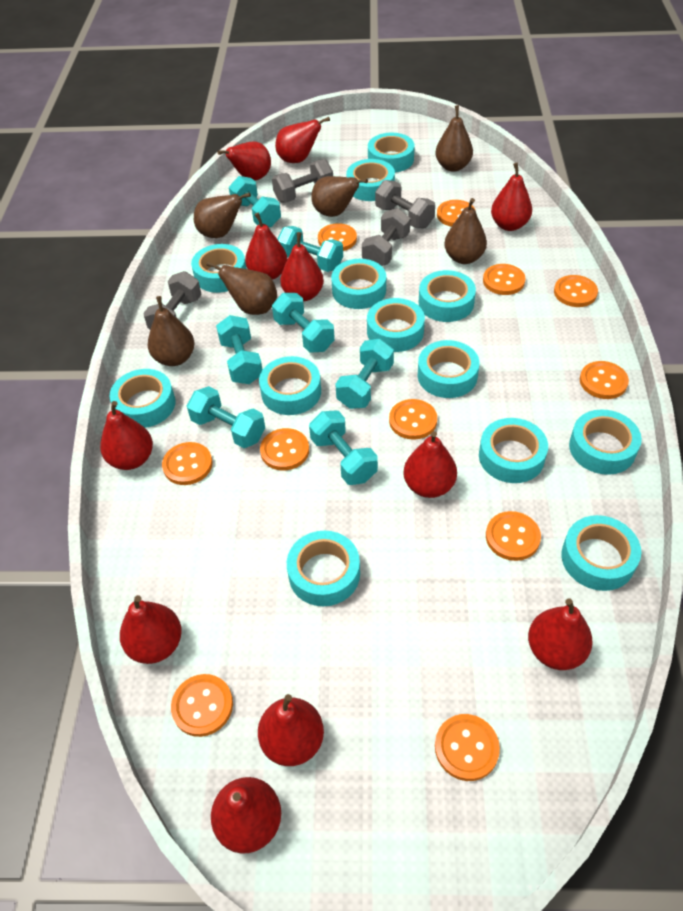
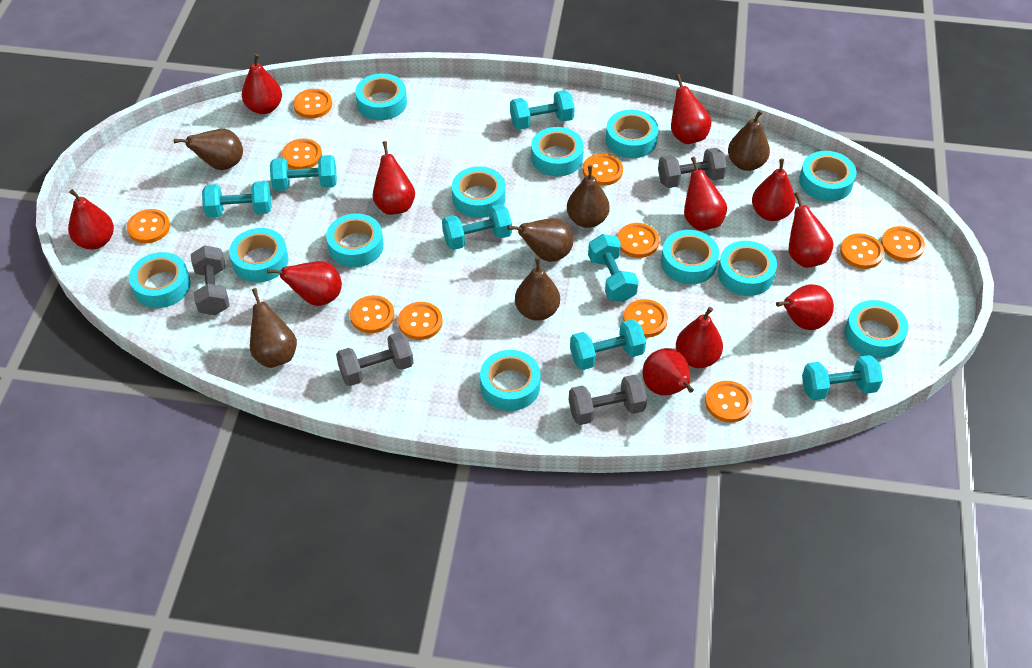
turquoise tape: [110,369,175,428] [191,244,247,293] [259,356,321,415] [287,531,360,606] [331,259,386,309] [346,159,395,201] [367,298,425,352] [368,133,414,173] [417,340,479,398] [419,270,476,322] [479,418,548,483] [561,515,641,591] [569,409,642,475] = 13 -> [129,252,191,308] [229,228,289,283] [326,213,384,267] [355,73,407,120] [452,166,506,218] [480,350,541,411] [531,127,584,176] [606,110,658,158] [661,230,719,284] [718,241,777,296] [799,151,856,202] [845,300,909,359] = 12

